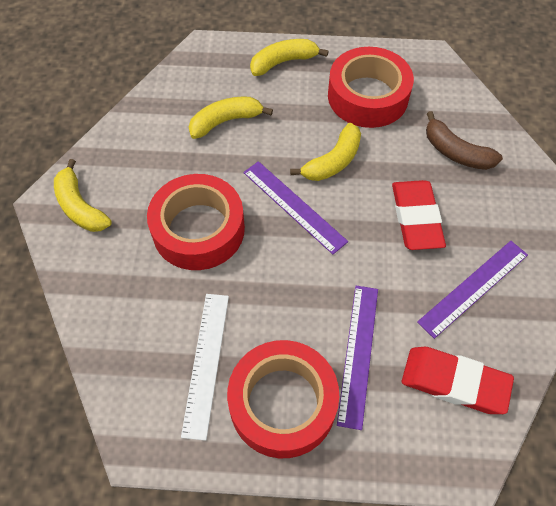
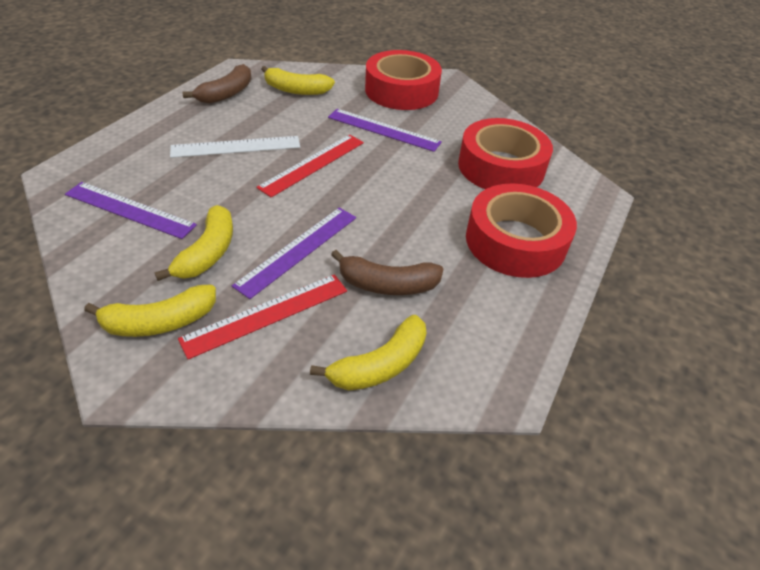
brown banana: [426,111,503,170] = 1 -> [182,64,252,104] [331,250,443,295] = 2
red eraser: [392,180,446,250] [402,347,514,414] = 2 -> none = 0
red ruler: none = 0 -> [178,274,347,359] [256,135,364,198] = 2

